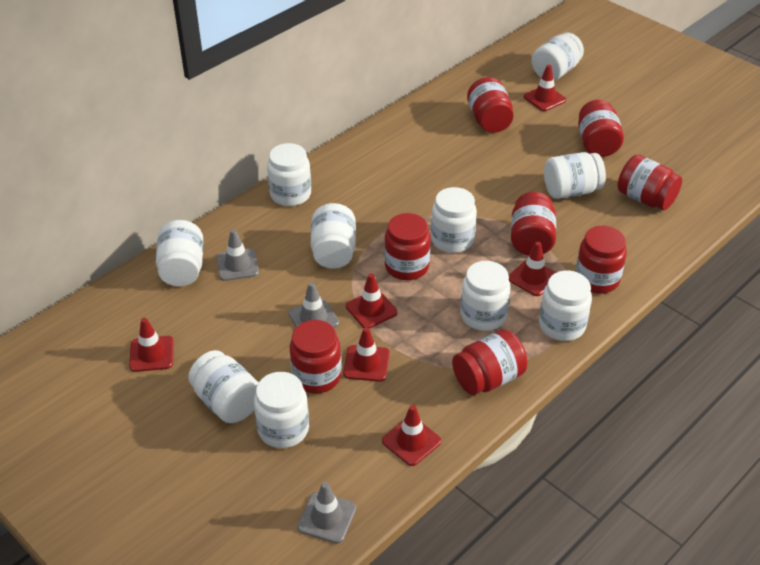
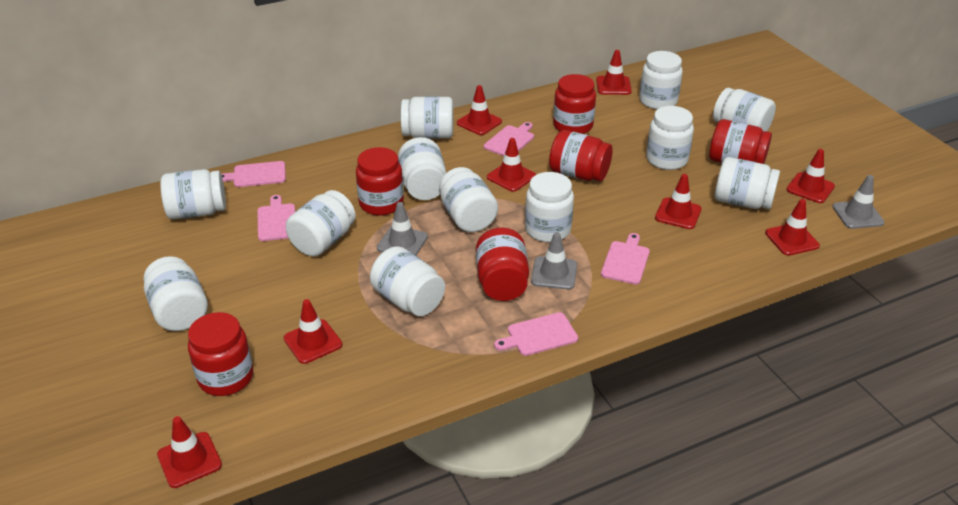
pink cutting board: none = 0 -> [221,161,286,187] [257,195,295,241] [484,122,534,156] [494,312,578,356] [601,233,650,284] = 5
red jar: [290,320,342,394] [384,213,431,280] [452,329,528,395] [467,77,514,133] [511,192,556,255] [575,226,627,294] [578,100,624,157] [617,155,682,210] = 8 -> [188,312,253,396] [356,147,404,215] [476,228,529,301] [549,130,613,181] [553,74,596,134] [709,119,772,164] = 6
red traffic cone: [129,318,174,372] [343,327,390,382] [346,273,398,328] [382,405,441,466] [509,242,556,296] [523,64,566,111] = 6 -> [157,416,222,488] [284,299,342,364] [457,85,502,135] [487,138,536,192] [596,50,632,95] [655,174,702,229] [765,199,820,256] [786,149,835,203] = 8
white jar: [156,220,203,286] [188,350,259,423] [254,372,309,448] [267,143,311,206] [311,203,356,268] [431,187,477,253] [460,261,511,331] [532,33,584,81] [539,271,592,341] [544,152,606,199] = 10 -> [144,256,208,331] [160,169,226,219] [286,190,356,256] [370,246,445,316] [398,137,446,200] [401,96,453,139] [439,167,498,232] [525,172,574,242] [639,51,683,110] [646,106,694,170] [713,88,776,132] [715,157,780,209] = 12

